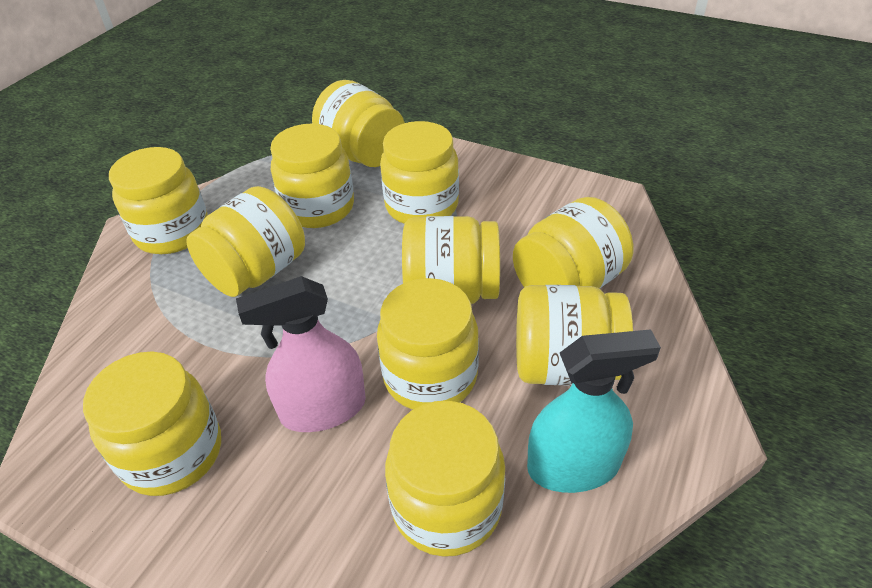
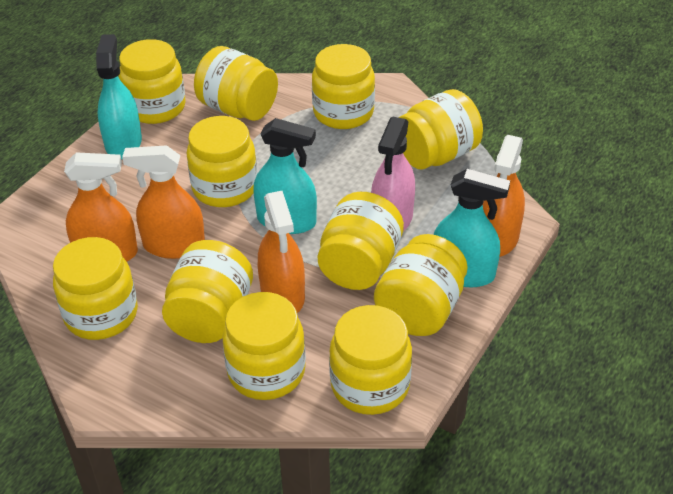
orange spray bottle: none = 0 -> [64,152,138,262] [122,145,205,259] [258,191,305,313] [483,135,525,257] = 4
turquoise spray bottle: [527,329,661,493] = 1 -> [96,34,142,160] [253,118,317,234] [434,169,510,287] = 3

